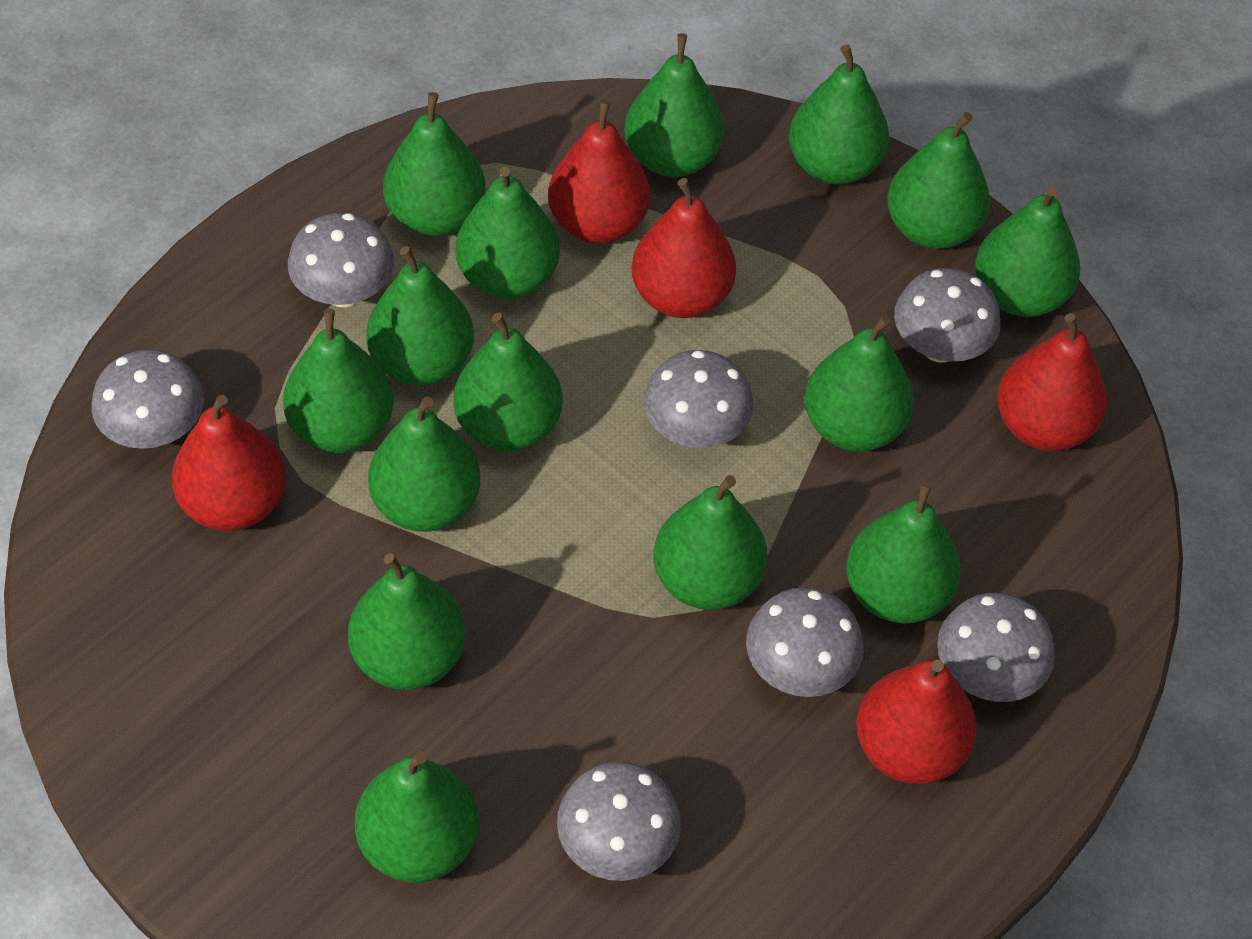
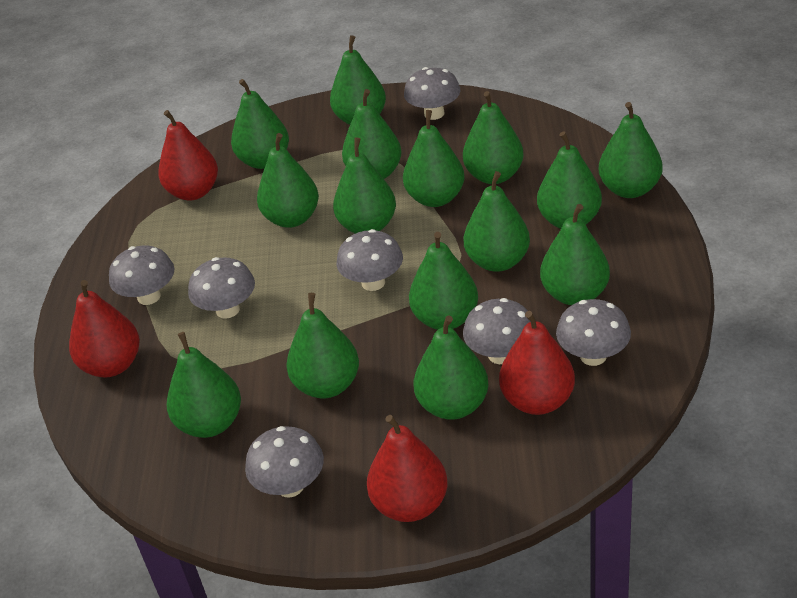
red pear: [172,395,286,531] [548,100,650,243] [632,178,736,318] [856,660,977,784] [997,313,1107,451] = 5 -> [69,280,140,377] [158,110,218,200] [367,415,448,522] [499,311,575,415] = 4

